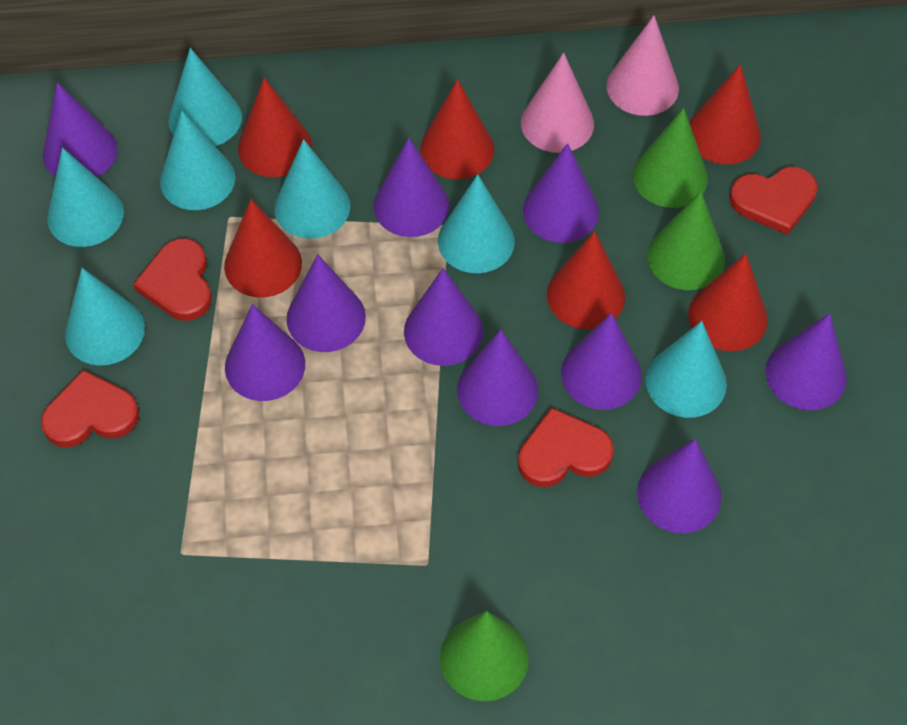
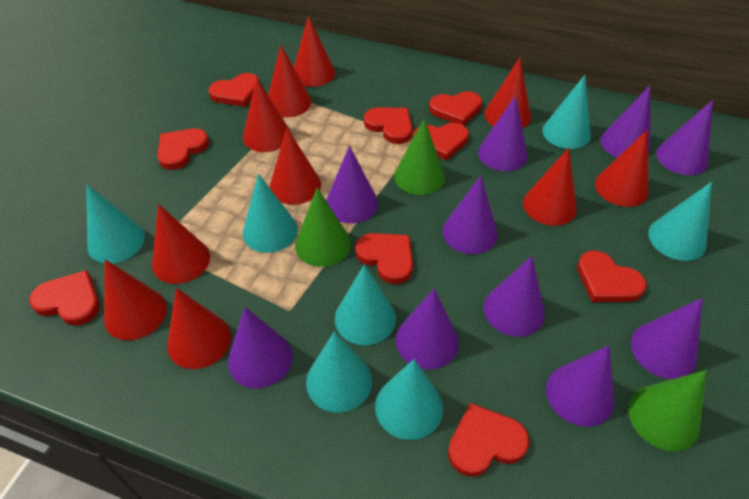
pink cone: [521,53,594,153] [606,15,679,116] = 2 -> none = 0
red cone: [224,199,302,297] [238,77,312,177] [420,79,494,179] [547,231,625,329] [689,64,761,164] [689,254,768,351] = 6 -> [104,259,167,340] [152,204,210,284] [167,288,231,369] [243,78,291,152] [268,45,311,117] [269,128,321,205] [294,16,335,87] [484,58,531,129] [523,148,577,226] [595,130,648,207] = 10
red heart: [41,370,139,447] [133,238,212,321] [518,407,614,487] [729,167,818,235] = 4 -> [29,270,100,326] [157,128,209,170] [208,73,260,107] [355,233,413,284] [364,107,413,144] [413,123,469,160] [429,91,482,125] [448,403,529,477] [577,251,647,302] = 9

